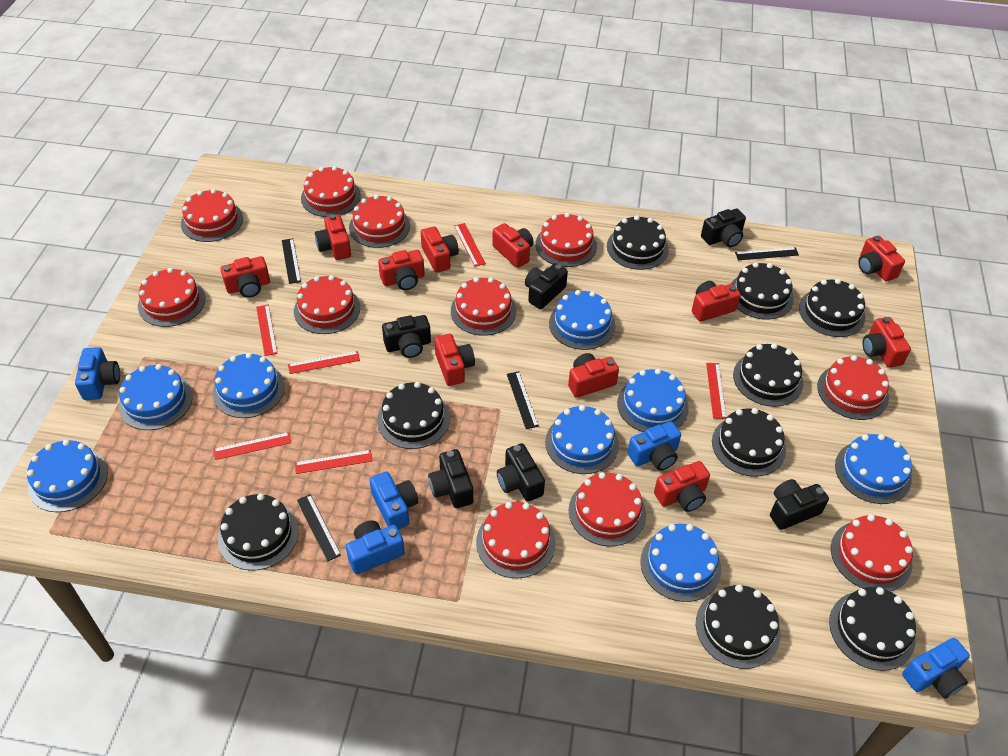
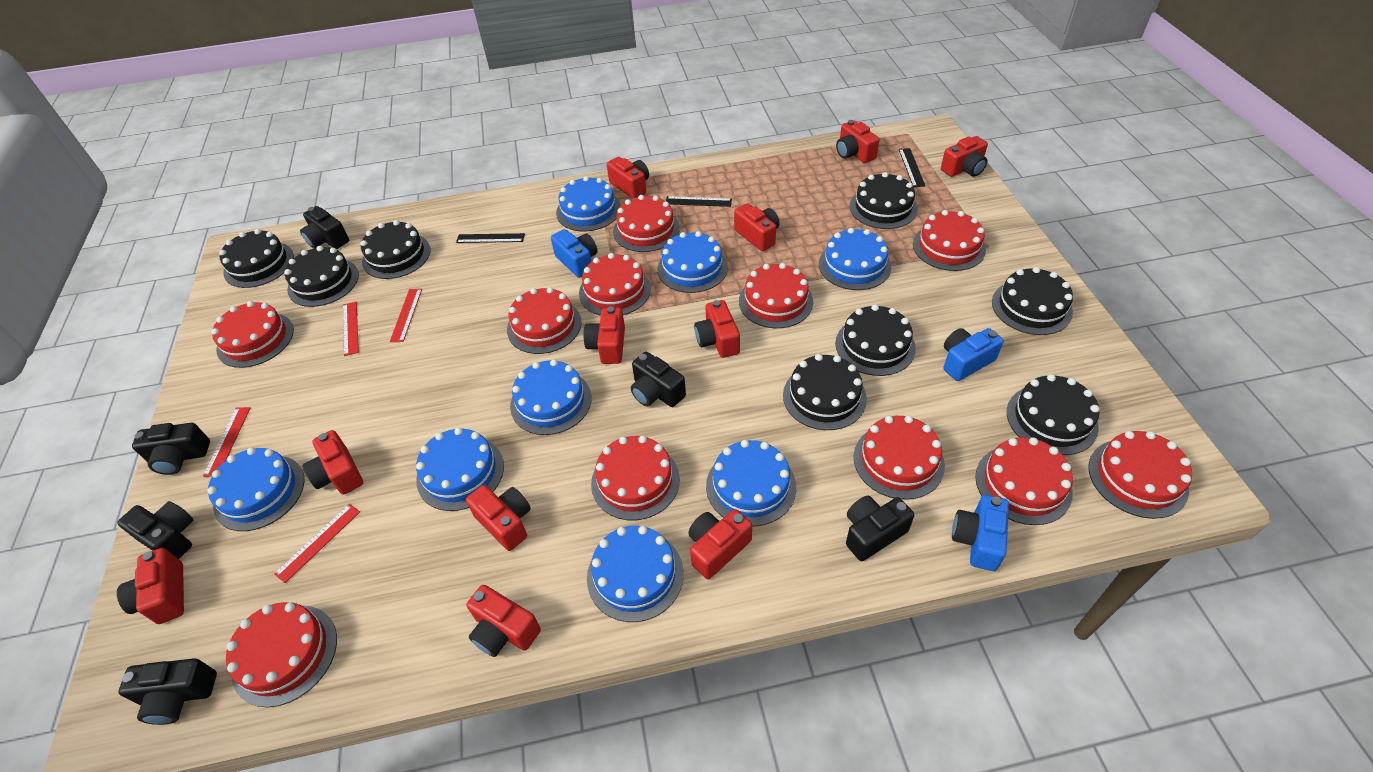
black cake: [218,494,299,571] [377,382,450,449] [607,215,669,270] [696,585,781,669] [712,408,786,477] [731,262,794,320] [733,343,803,407] [799,279,865,337] [829,587,916,671] = 9 -> [219,229,294,288] [284,246,359,307] [361,220,430,279] [783,354,867,430] [835,304,916,376] [850,172,918,229] [992,267,1073,335] [1007,374,1100,455] = 8
black ruler: [282,238,301,284] [297,494,341,562] [507,371,539,429] [735,247,799,260] = 4 -> [456,233,525,243] [666,196,732,207] [899,148,925,187] = 3
blue camera: [75,347,120,400] [346,520,405,574] [370,471,418,529] [627,421,681,471] [902,638,970,699] = 5 -> [551,229,597,278] [944,328,1004,381] [952,495,1009,571] = 3
red ruler: [213,432,291,460] [256,305,278,356] [288,351,360,374] [295,450,373,474] [454,223,486,267] [706,363,727,419] = 6 -> [203,407,250,477] [274,504,360,583] [343,302,359,356] [390,289,422,342] = 4

